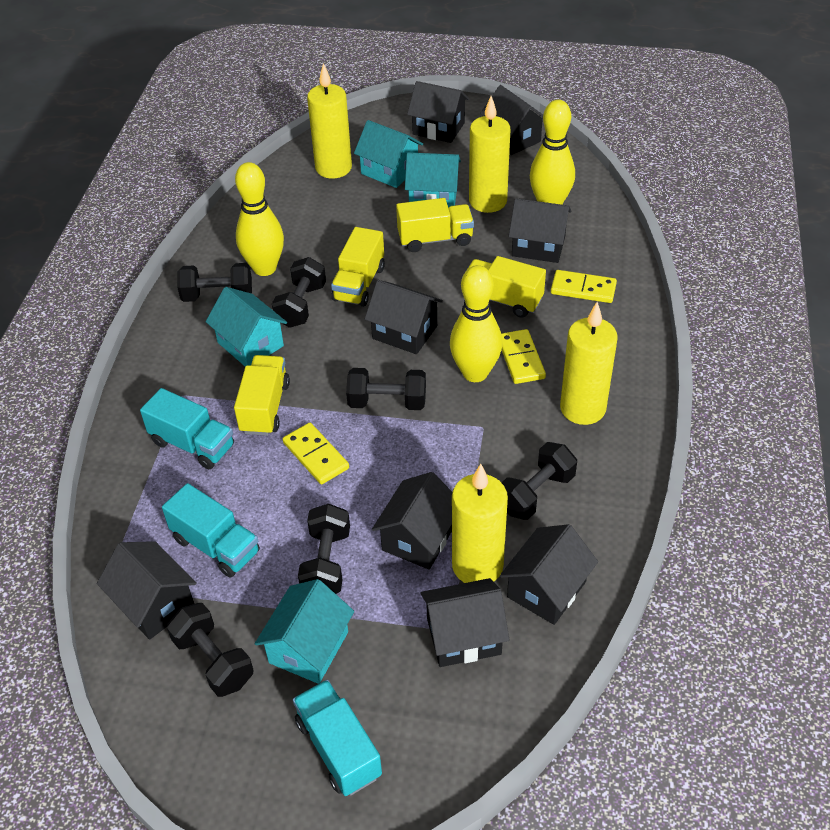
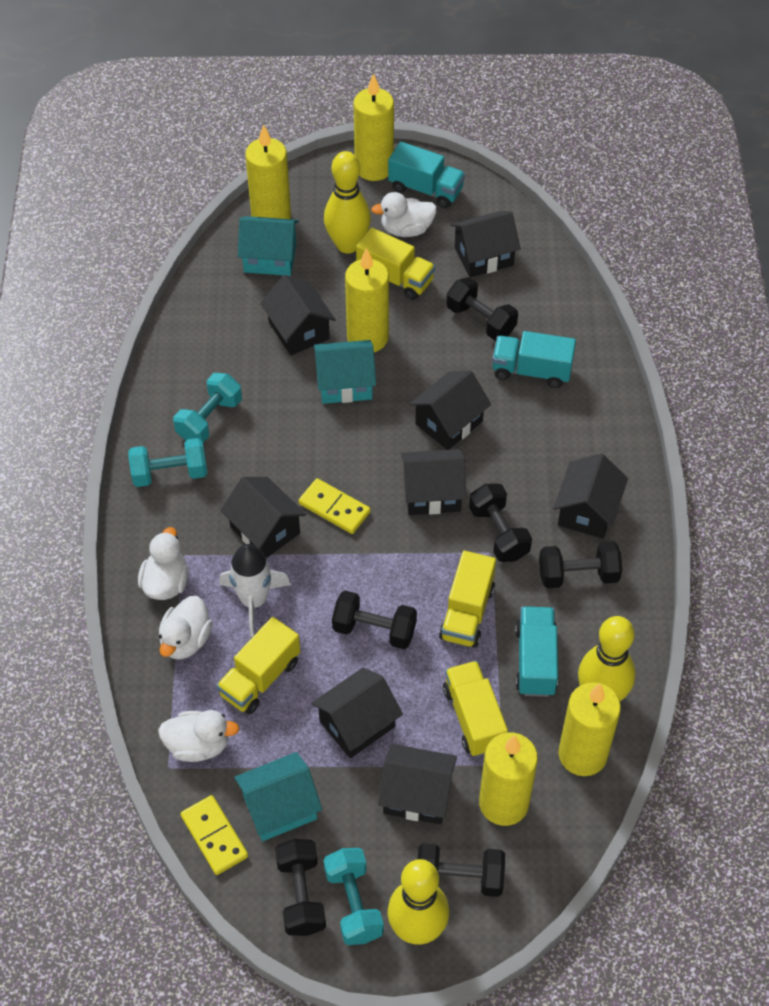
turquoise dumbbell: none = 0 -> [128,438,207,487] [173,373,242,443] [324,848,384,945] = 3
turquoise house: [206,287,287,366] [255,579,354,684] [354,120,423,188] [405,153,461,208] = 4 -> [234,752,322,841] [238,216,299,276] [314,340,376,404] = 3
white duck: none = 0 -> [138,527,188,600] [158,710,239,762] [159,596,213,660] [371,192,437,237] = 4
white rocket: none = 0 -> [219,544,291,637] = 1
yellow candle: [307,63,352,178] [452,464,508,583] [469,96,511,213] [560,302,617,425] = 4 -> [245,124,291,219] [345,248,389,352] [353,73,394,181] [479,733,538,826] [558,682,621,776] = 5
yellow domino: [283,423,349,484] [501,329,546,384] [551,270,617,303] = 3 -> [181,795,248,875] [299,478,371,534] = 2

